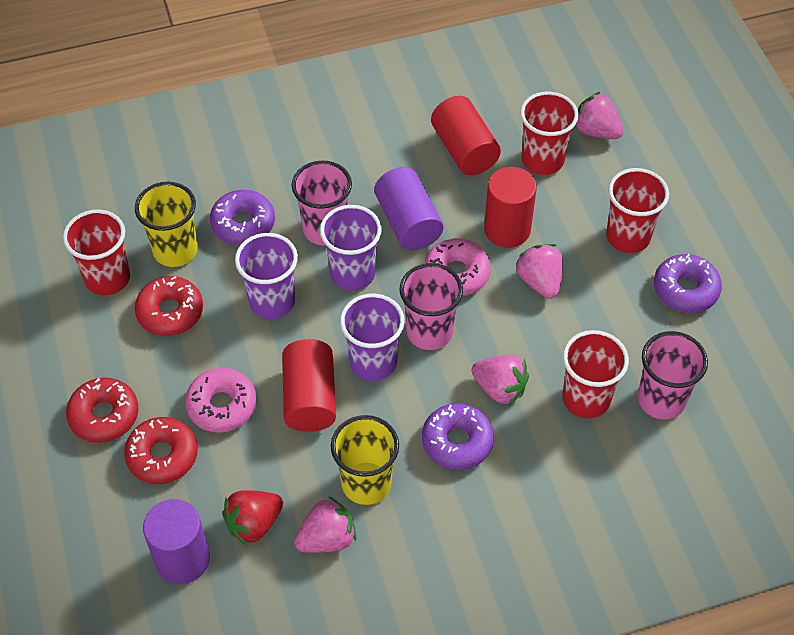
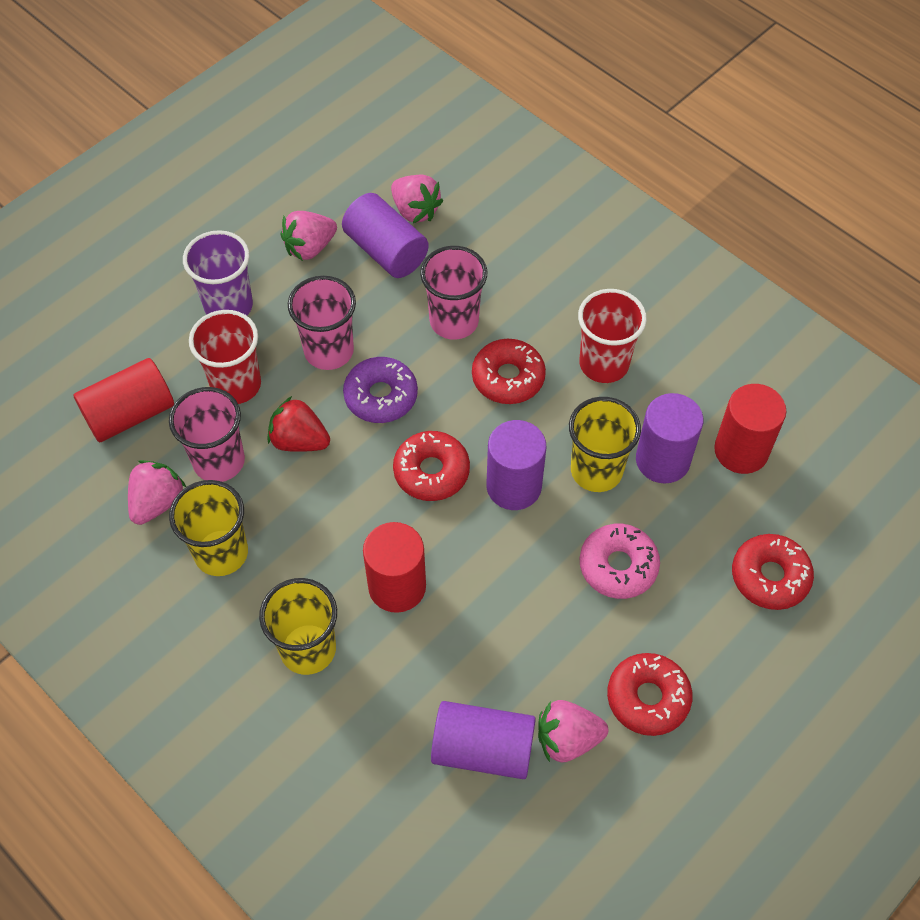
pink donut: [185,368,257,433] [424,238,491,296] = 2 -> [580,524,660,599] = 1
purple cup: [235,233,298,319] [320,205,382,291] [340,294,405,381] = 3 -> [183,230,253,315] = 1
purple cylinder: [143,499,210,584] [374,167,443,250] = 2 -> [342,193,429,278] [431,701,536,779] [486,420,546,510] [636,393,704,483] = 4
purple donut: [210,190,275,245] [422,403,494,470] [654,254,722,313] = 3 -> [343,357,418,423] = 1
red cup: [63,210,130,295] [520,92,579,175] [562,330,629,419] [606,168,669,253] = 4 -> [189,310,261,404] [578,289,647,383] = 2
red donut: [66,378,138,443] [124,417,198,484] [135,276,203,336] = 3 -> [393,431,470,501] [472,339,546,404] [607,653,692,736] [732,534,814,610] = 4
yellow cup: [135,182,198,267] [331,415,399,505] = 2 -> [169,480,248,576] [259,578,337,675] [569,397,641,492] = 3

